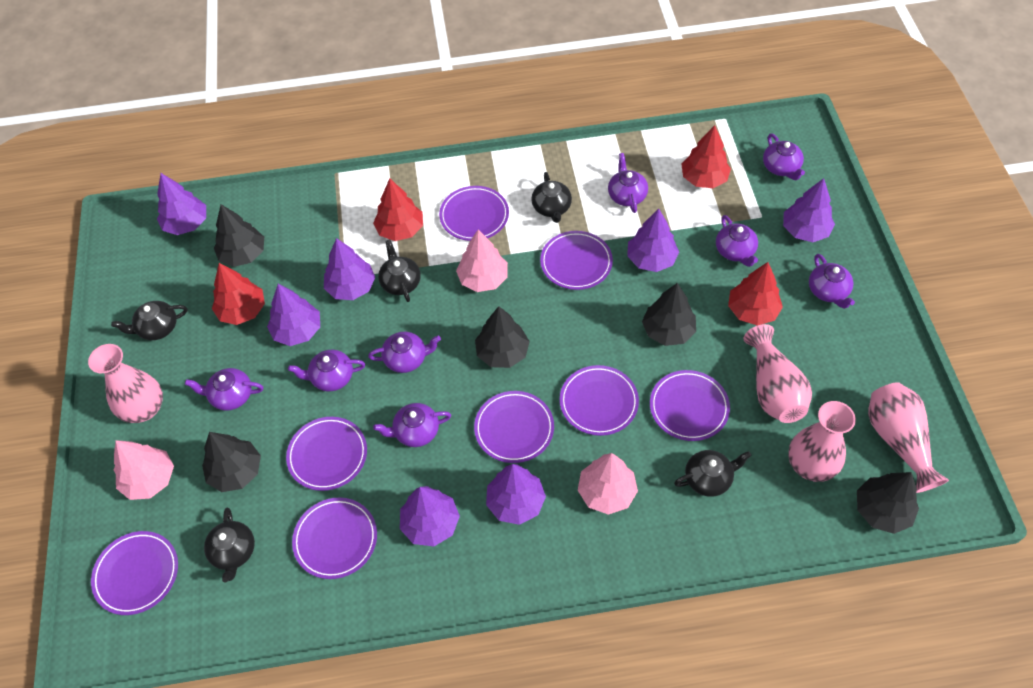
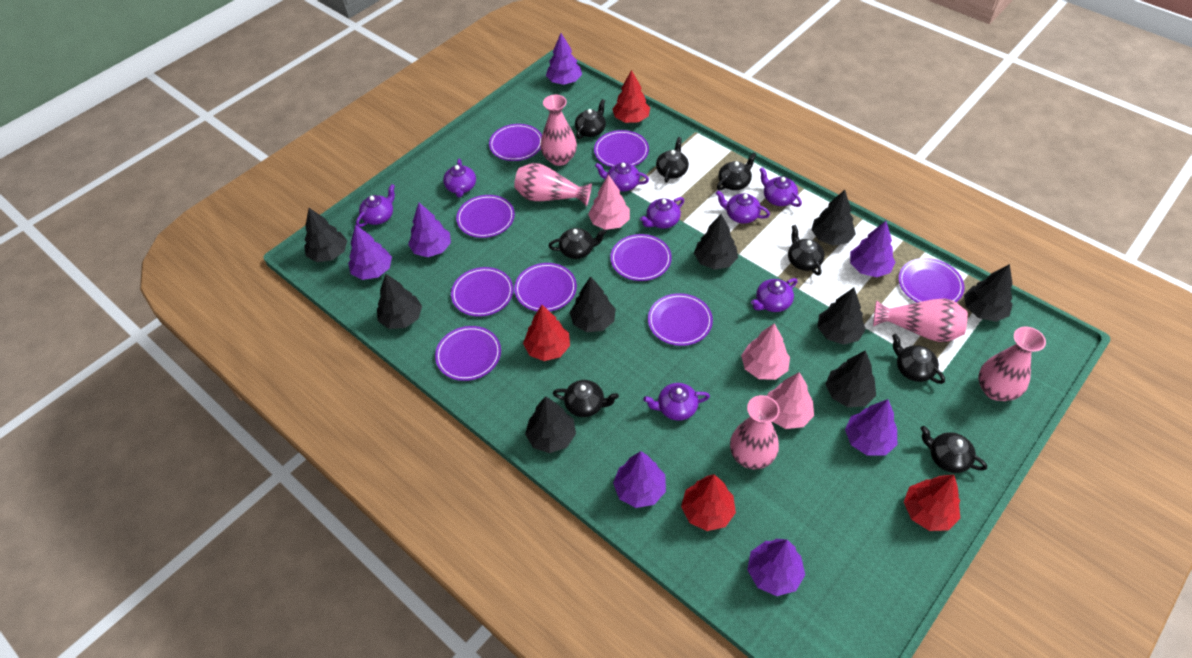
black teapot: [111,301,187,340] [204,508,255,582] [378,239,421,302] [531,172,572,223] [674,450,751,497] = 5 -> [548,228,606,259] [553,380,619,417] [575,99,606,139] [656,137,689,183] [717,152,756,190] [788,225,825,276] [892,334,945,384] [920,426,987,473] = 8
black tree: [202,432,261,492] [214,205,264,267] [475,306,530,368] [642,283,696,346] [857,472,919,534] = 5 -> [304,208,347,262] [377,274,422,329] [525,396,576,453] [570,276,616,332] [694,214,738,270] [811,190,856,246] [818,288,866,345] [825,350,876,407] [964,264,1013,322] = 9
pink vase: [88,344,163,423] [744,324,812,423] [788,401,856,482] [868,382,949,493] = 4 -> [514,163,592,206] [540,95,577,166] [730,395,780,469] [873,298,968,342] [978,326,1046,401] = 5
purple plate: [91,531,178,615] [286,417,367,491] [292,498,377,579] [439,186,509,241] [474,391,554,463] [540,231,613,290] [560,365,639,436] [650,370,730,441] = 8 -> [435,326,501,381] [451,267,513,317] [456,195,515,238] [489,124,542,161] [514,263,577,311] [594,130,649,167] [610,234,672,281] [648,293,713,346] [898,258,964,302] = 9

